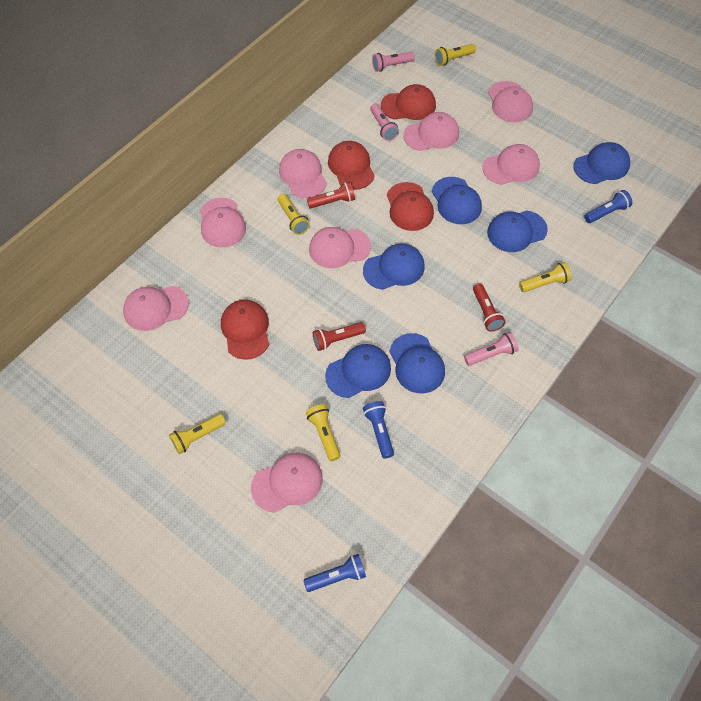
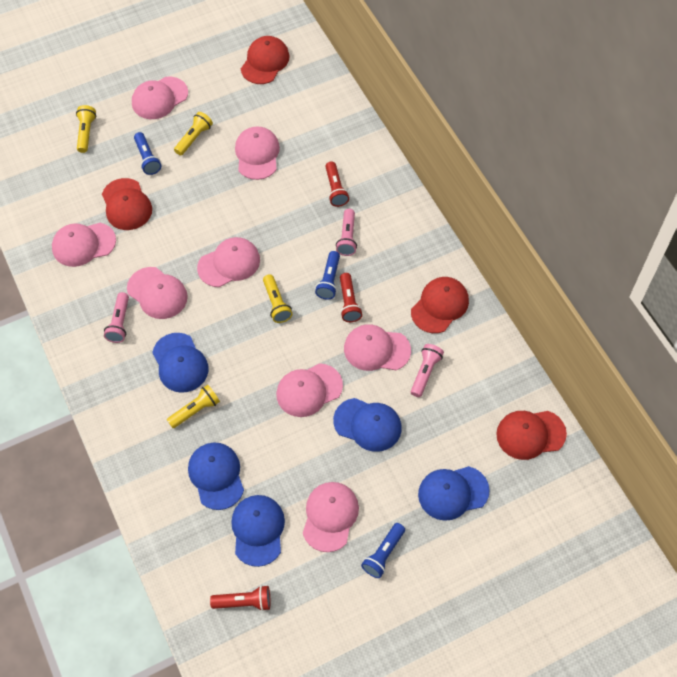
blue cap: [325,344,391,398] [363,244,425,290] [389,333,445,393] [432,177,482,224] [487,210,548,252] [573,142,630,184] = 6 -> [152,333,209,393] [188,443,244,510] [231,495,285,567] [333,398,402,452] [418,466,490,521] = 5
yellow flashlight: [169,414,226,454] [277,194,310,235] [306,404,341,461] [435,44,476,66] [519,262,572,292] = 5 -> [76,105,96,153] [167,385,220,428] [174,112,213,156] [263,274,292,323] = 4

